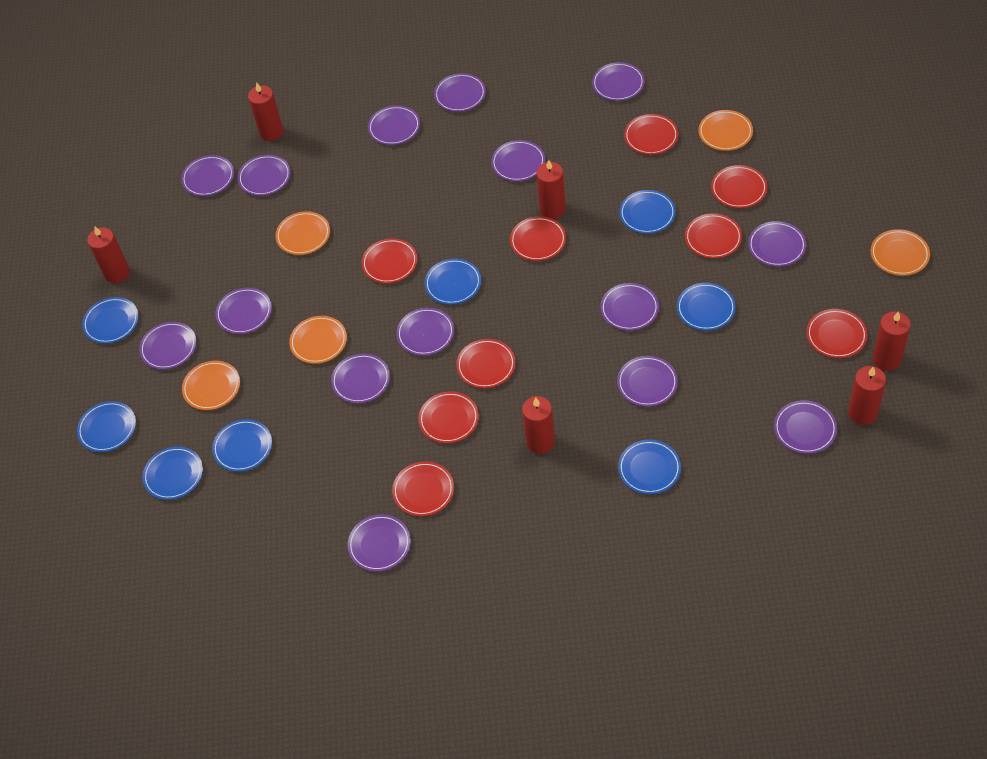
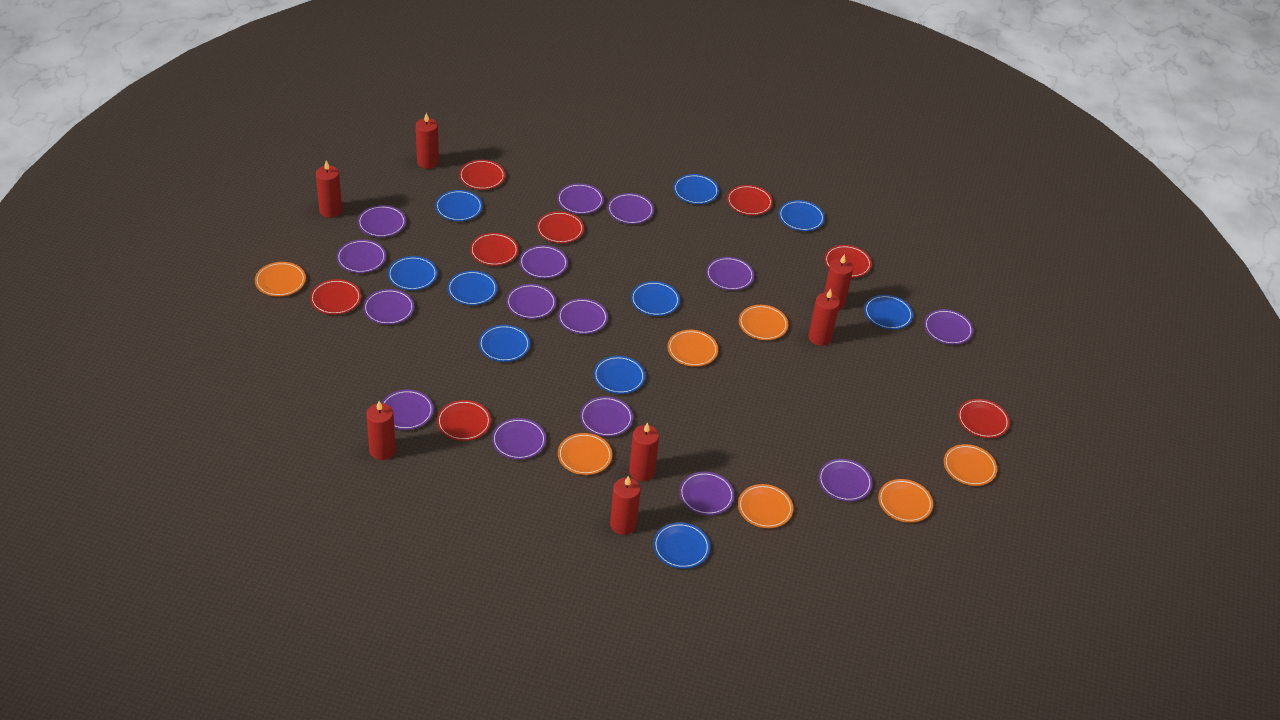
blue plate: [77,401,136,452] [82,297,139,344] [142,446,203,500] [212,419,272,472] [425,259,481,305] [618,440,681,494] [619,190,676,234] [677,283,736,331] = 8 -> [388,256,438,290] [435,190,483,221] [447,271,497,305] [479,325,530,362] [593,356,645,394] [631,281,680,316] [653,522,710,569] [673,174,719,204] [779,200,825,231] [864,295,913,330] = 10
orange plate: [182,361,240,410] [275,211,330,255] [289,316,347,364] [698,110,753,151] [871,229,930,276] = 5 -> [255,262,306,297] [558,433,612,475] [667,330,718,367] [738,484,793,528] [739,305,788,340] [878,479,933,523] [944,444,997,486] = 7
red candle: [87,227,130,283] [248,82,284,141] [522,396,555,454] [536,160,566,219] [848,366,886,425] [873,311,911,371] = 6 -> [316,161,342,218] [366,401,396,460] [416,113,439,169] [610,476,641,535] [629,422,659,481] [808,289,840,346] [824,254,853,310] = 7
red plate: [362,238,418,283] [392,461,454,516] [418,392,479,443] [456,339,515,388] [510,216,566,261] [624,114,678,155] [685,213,742,259] [711,165,767,208] [806,309,868,358] = 9 -> [310,279,361,315] [437,400,491,441] [459,160,505,190] [470,233,519,266] [536,211,584,243] [727,185,773,216] [824,245,872,278] [957,399,1010,438] = 8

